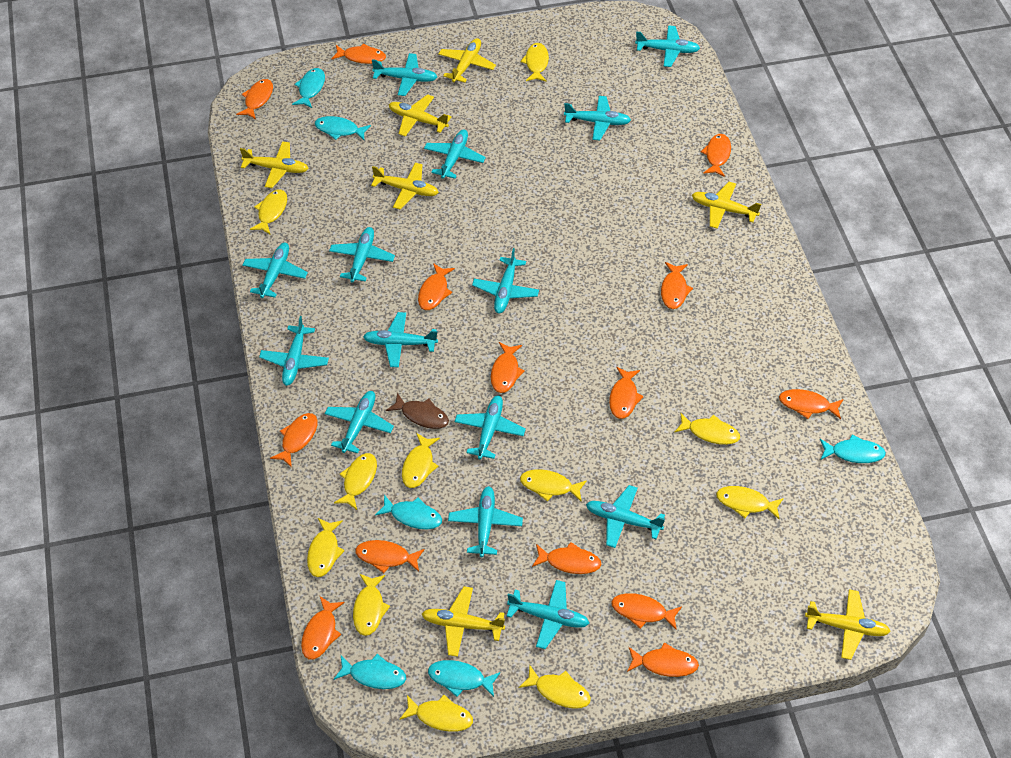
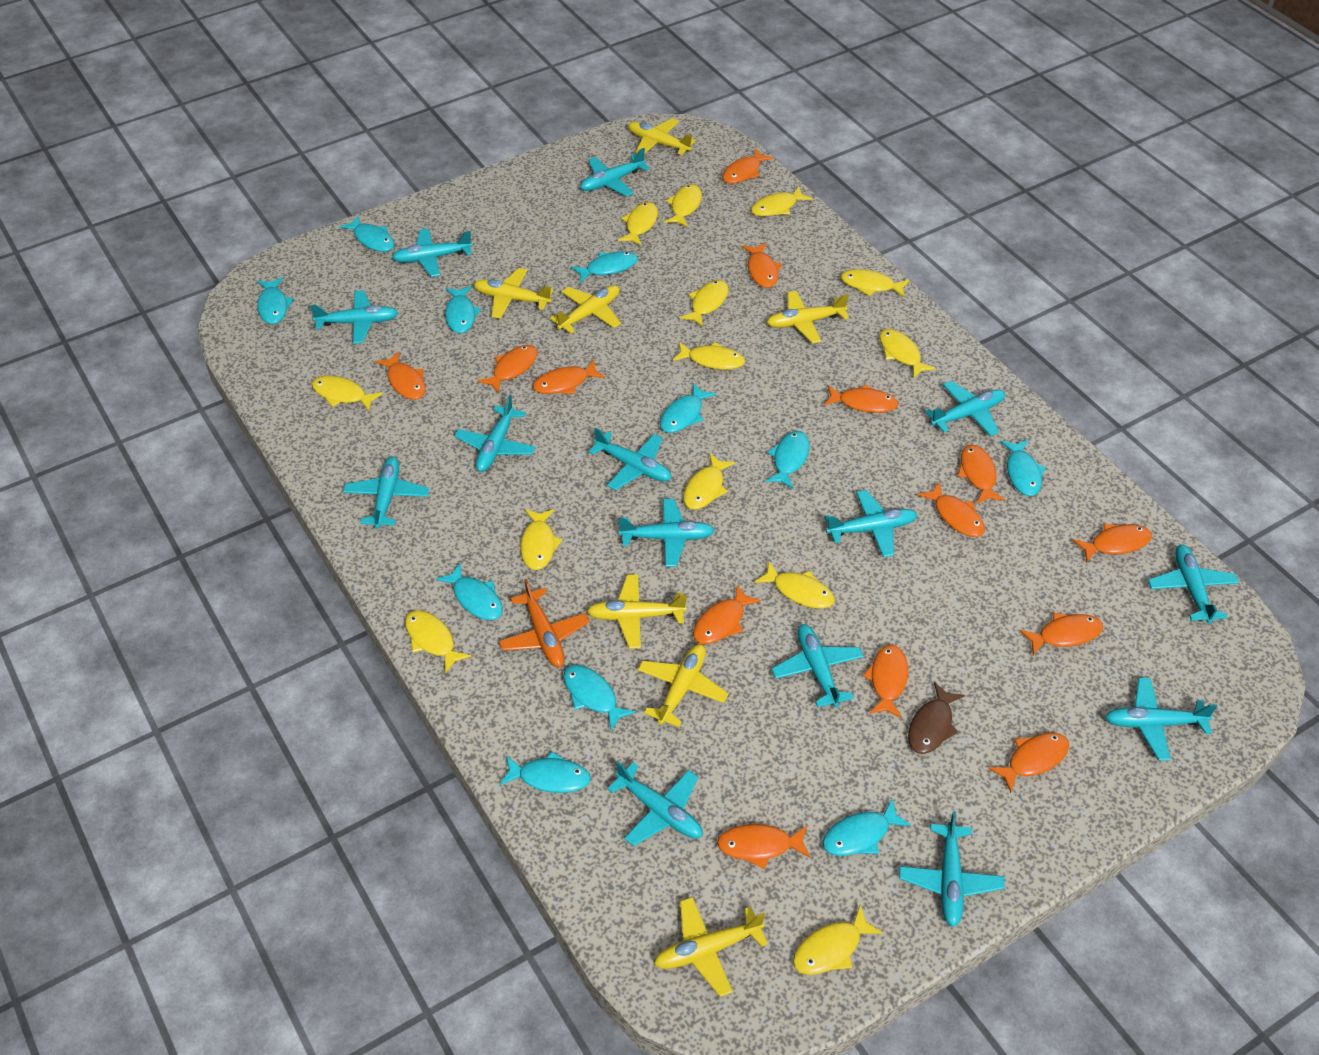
orange plane: none = 0 -> [499,579,590,667] = 1
turquoise fish: [292,68,325,108] [315,116,371,140] [334,654,406,689] [375,495,442,530] [428,660,500,697] [820,435,886,463] = 6 -> [257,277,294,324] [339,215,394,252] [436,563,503,620] [445,286,481,333] [499,751,591,793] [563,665,636,731] [571,251,638,283] [660,383,716,433] [765,431,809,489] [822,799,911,856] [1000,440,1046,496] = 11
yellow fish: [250,190,287,234] [307,518,345,577] [334,453,377,510] [353,574,390,636] [399,695,473,732] [402,433,440,488] [519,665,591,709] [520,43,549,82] [520,469,587,502] [674,413,740,445] [716,486,784,519] = 11 -> [312,375,383,412] [405,610,471,674] [520,509,563,570] [618,202,658,246] [664,184,702,227] [673,342,745,370] [680,280,728,327] [683,453,736,510] [751,186,812,216] [754,562,835,609] [793,905,883,975] [840,269,909,298] [879,329,936,379] = 13

